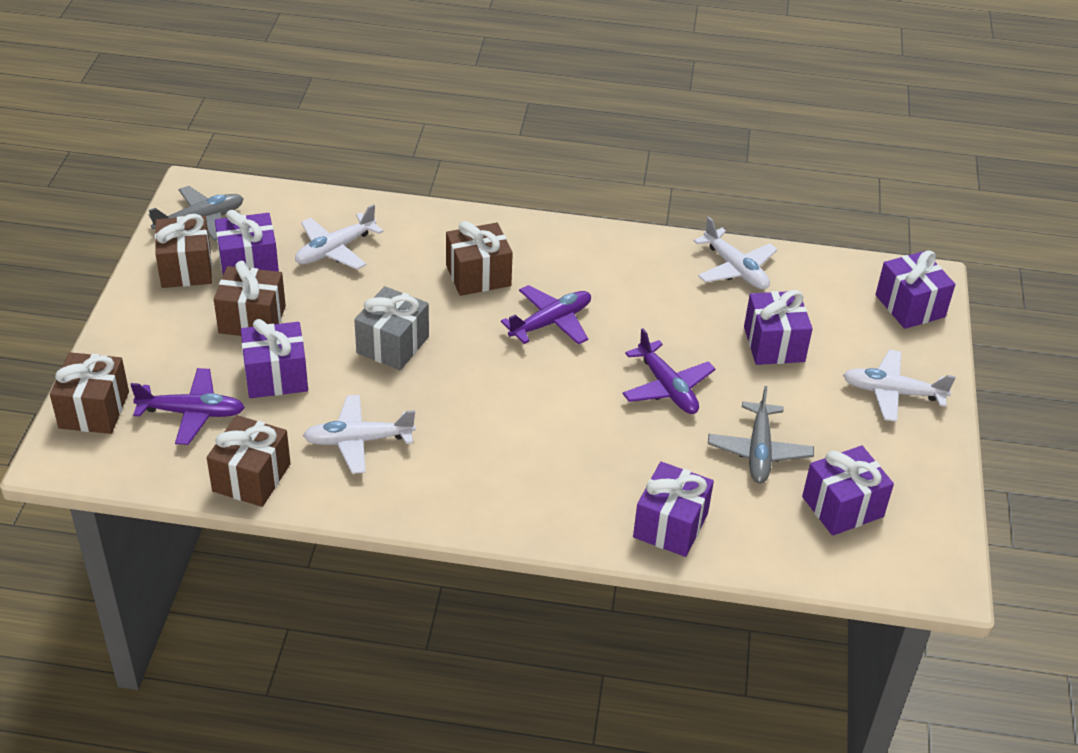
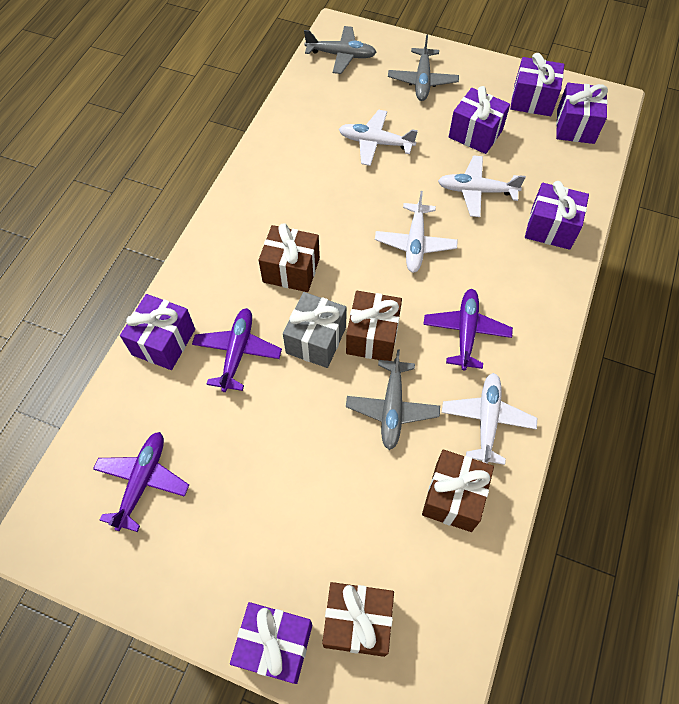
brown gift: [50,352,129,434] [155,214,212,288] [207,415,291,507] [214,261,286,336] [446,221,513,296] = 5 -> [259,223,320,292] [322,582,394,657] [346,291,402,361] [422,450,494,532] = 4
grey plane: [148,186,244,241] [708,386,814,483] = 2 -> [304,26,377,74] [346,349,440,450] [388,34,459,101] = 3

